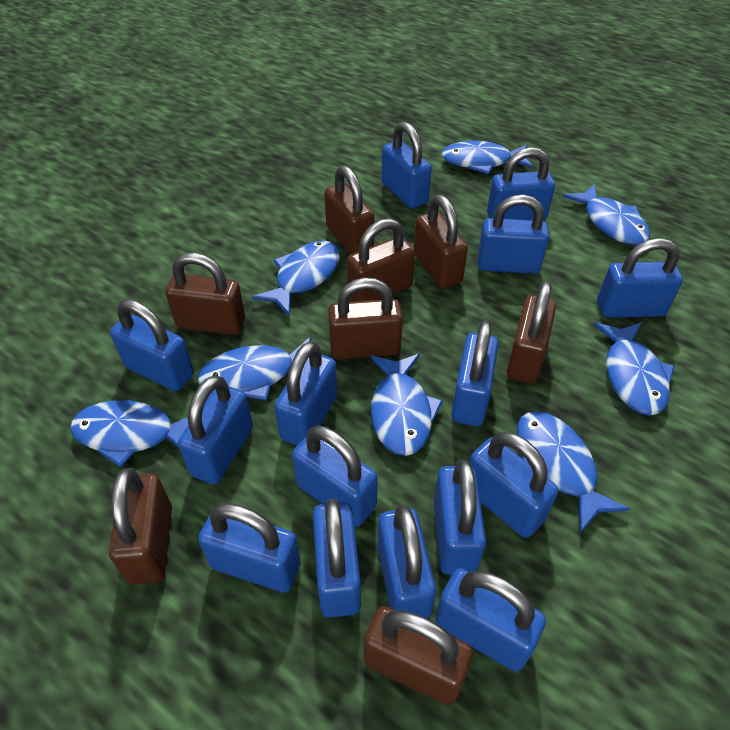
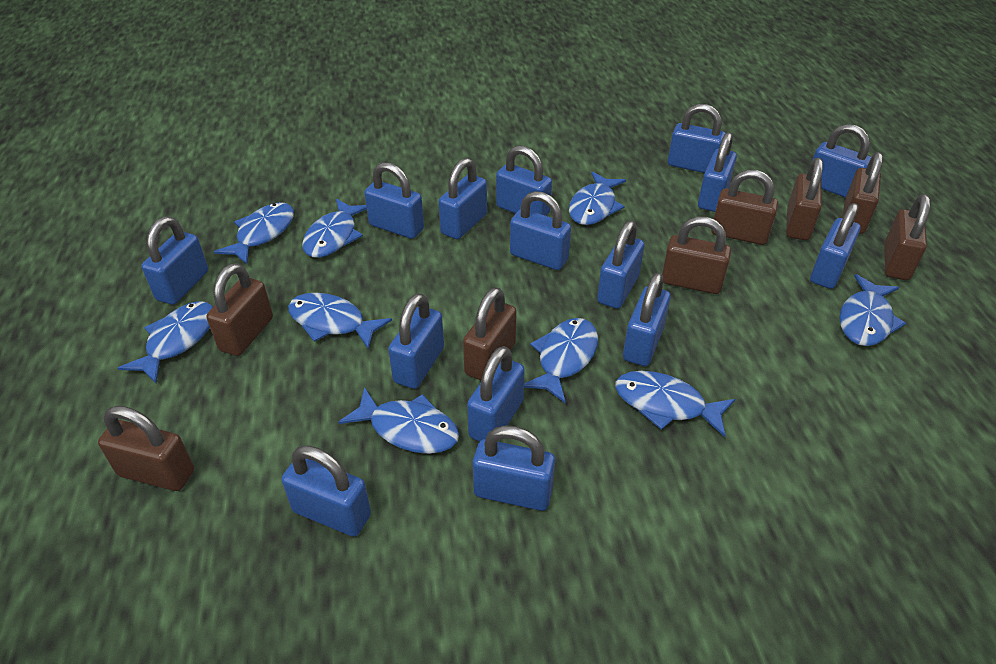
blue fish: [70,400,188,468] [197,337,311,401] [252,240,340,316] [370,354,443,456] [441,141,533,175] [517,411,630,533] [563,184,650,245] [594,322,675,415] = 8 -> [118,301,213,383] [214,202,294,264] [288,293,392,350] [302,199,367,258] [338,387,459,454] [524,318,598,403] [569,171,626,225] [615,371,735,437] [839,274,906,346] = 9

